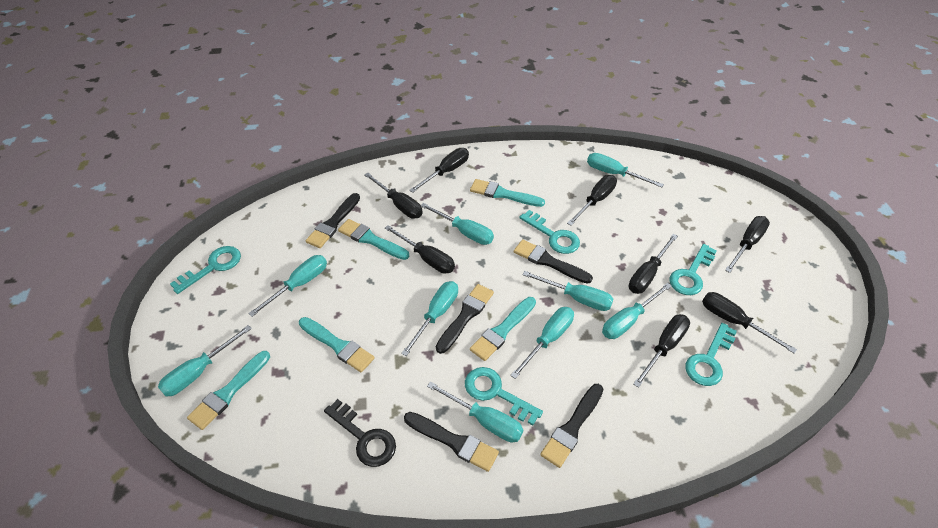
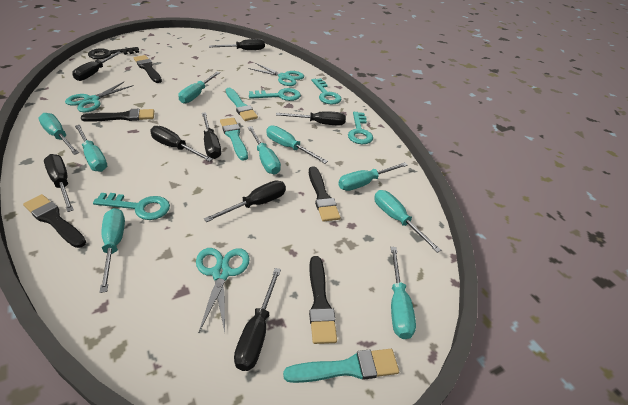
turquoise brush: [187,351,270,430] [299,317,374,372] [338,219,409,260] [470,179,545,207] [470,297,536,361] = 5 -> [220,118,248,161] [226,88,258,121] [283,349,399,383] = 3
turquoise key: [170,246,241,294] [465,367,543,425] [519,210,580,254] [670,244,717,295] [685,323,737,386] = 5 -> [93,193,170,220] [249,88,301,101] [312,78,342,104] [348,112,373,144] = 4
turquoise scissors: none = 0 -> [65,82,134,112] [196,248,250,332] [248,63,304,86] = 3

